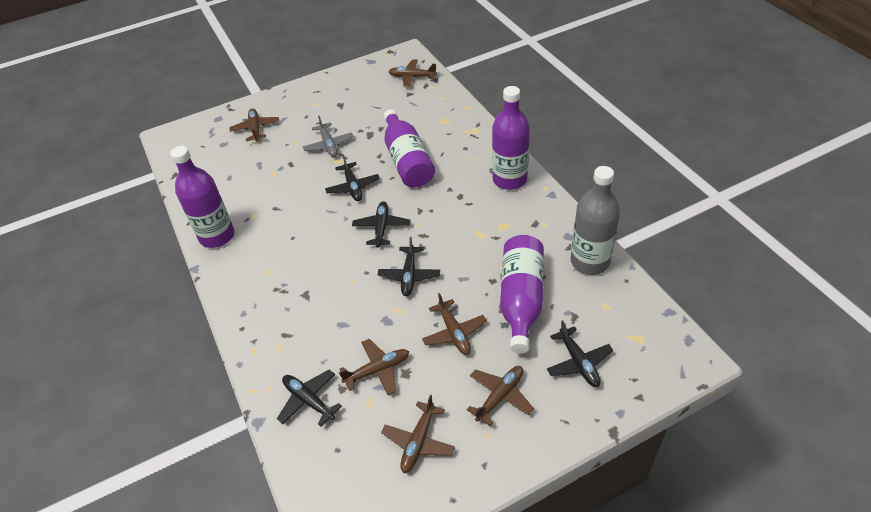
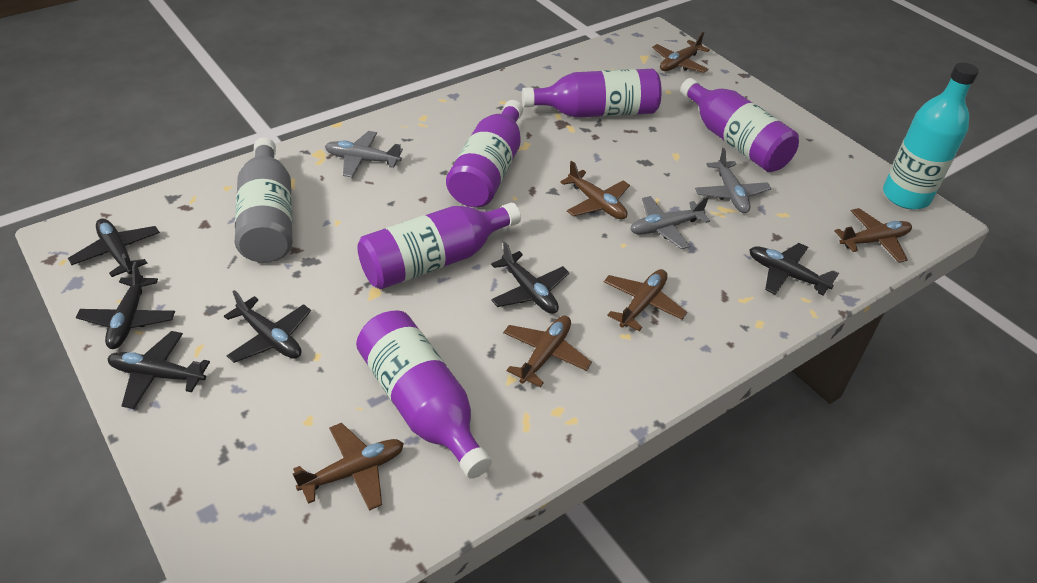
black plane: [277,370,342,427] [325,155,380,201] [352,201,410,247] [378,237,440,296] [547,320,613,387] = 5 -> [68,218,160,277] [76,262,175,349] [107,331,210,409] [224,290,311,363] [491,242,569,314] [749,243,839,296] = 6
grey plane: [303,116,354,157] = 1 -> [325,131,403,177] [630,196,710,249] [695,148,771,213] = 3
purple bottle: [170,146,234,248] [384,109,435,188] [492,86,530,190] [500,235,544,354] = 4 -> [356,310,492,479] [357,202,521,289] [446,100,523,208] [522,69,662,118] [680,78,799,172] = 5
turquoise bottle: none = 0 -> [883,62,979,209] = 1

